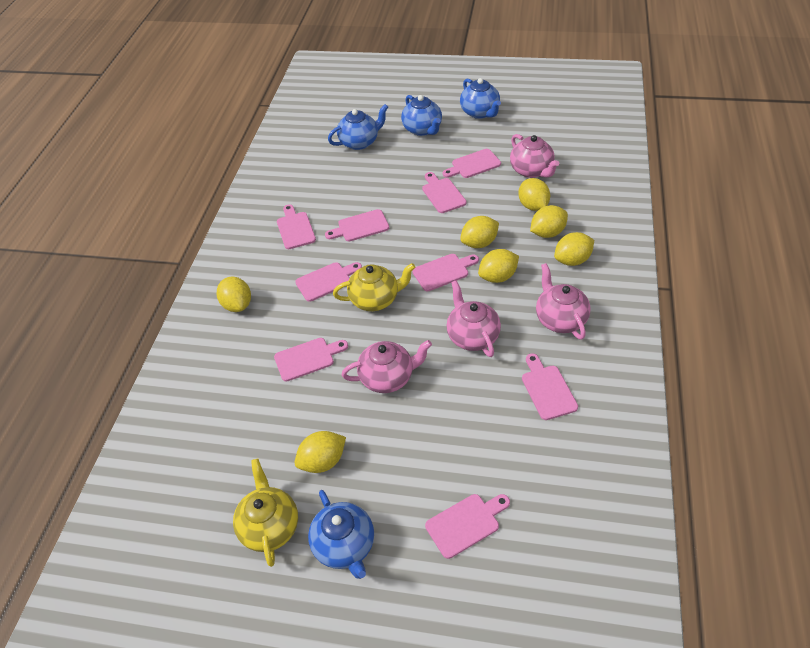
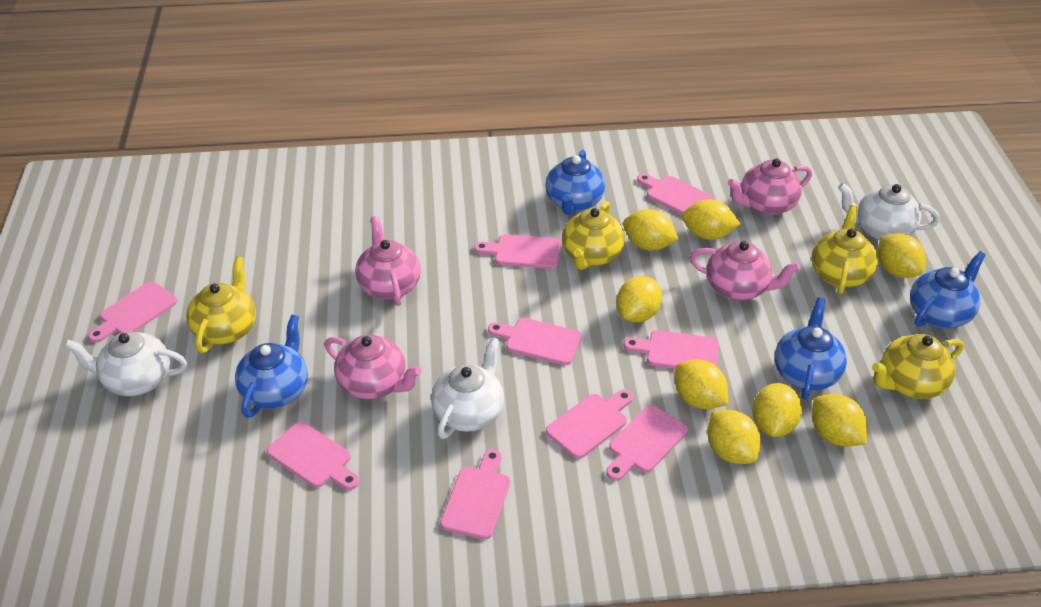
white teapot: none = 0 -> [64,331,187,396] [431,337,504,439] [838,183,940,240] = 3
yellow lemon: [217,277,251,312] [295,431,346,473] [460,216,499,248] [478,249,519,283] [518,178,550,211] [530,205,568,238] [554,232,594,266] = 7 -> [617,276,662,323] [623,209,679,251] [675,359,728,409] [682,199,740,240] [707,410,761,464] [752,383,802,437] [812,394,867,447] [878,233,926,278] = 8
yellow teapot: [233,459,298,567] [333,263,415,311] = 2 -> [186,256,256,353] [562,201,625,270] [812,205,878,294] [872,334,964,399] = 4

